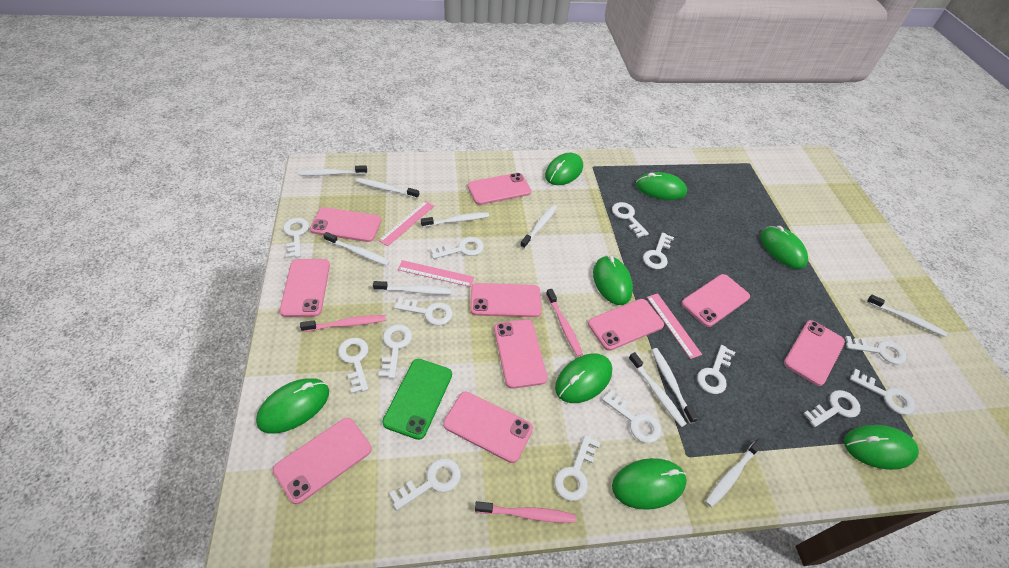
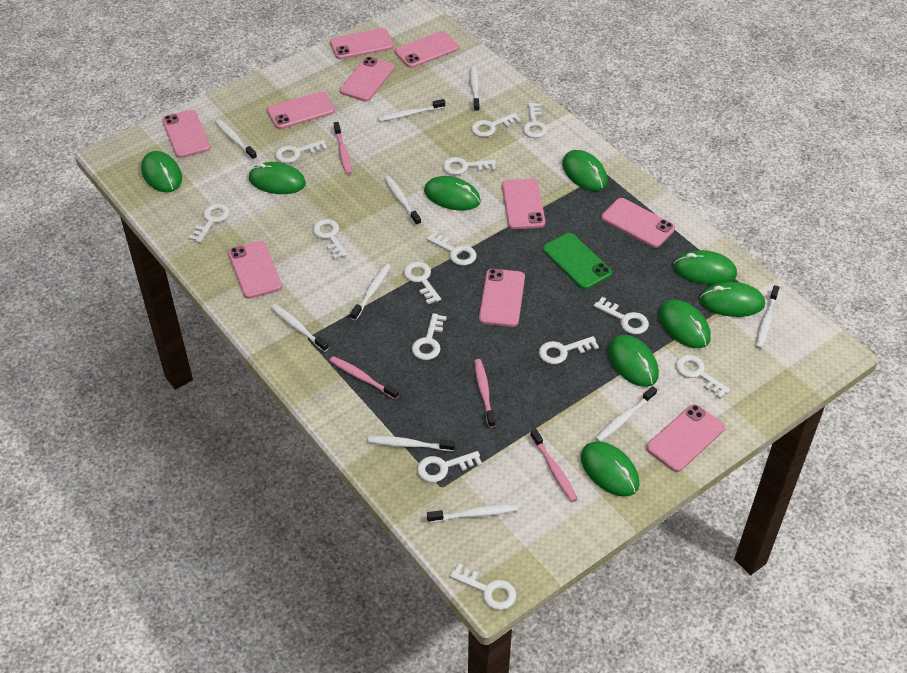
green mouse: [256,378,329,434] [545,153,583,185] [555,353,612,403] [593,255,633,305] [612,458,687,510] [636,172,687,200] [761,226,808,269] [844,425,919,470] = 8 -> [141,151,182,192] [249,162,306,194] [424,176,481,211] [562,150,608,191] [581,441,640,497] [608,335,659,387] [659,299,711,348] [673,250,737,285] [700,282,765,317] = 9
pink ruler: [378,201,434,246] [397,260,474,287] [647,293,702,359] = 3 -> none = 0
pink toothbrush: [300,315,386,332] [475,501,575,523] [546,289,583,357] = 3 -> [330,356,399,400] [334,122,352,175] [474,359,495,428] [530,429,577,502] = 4

